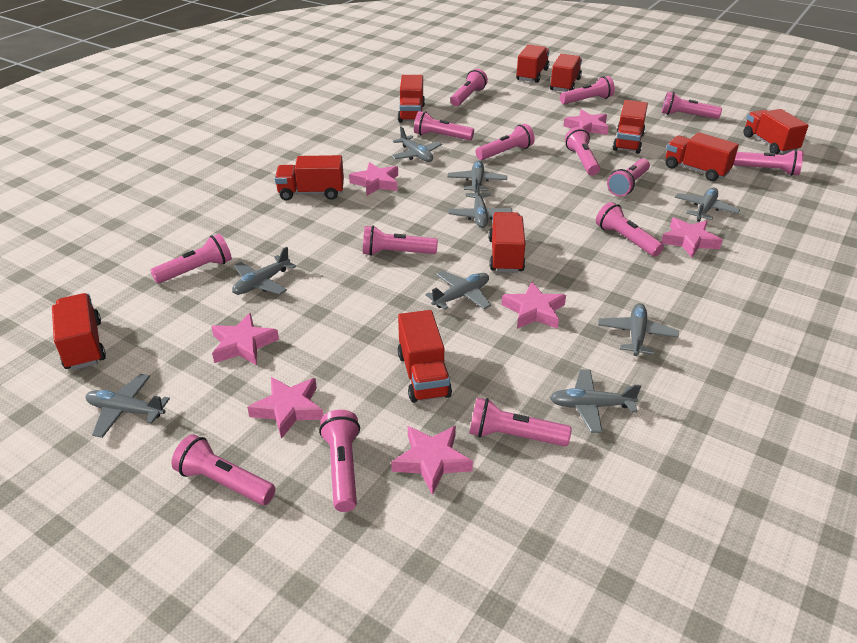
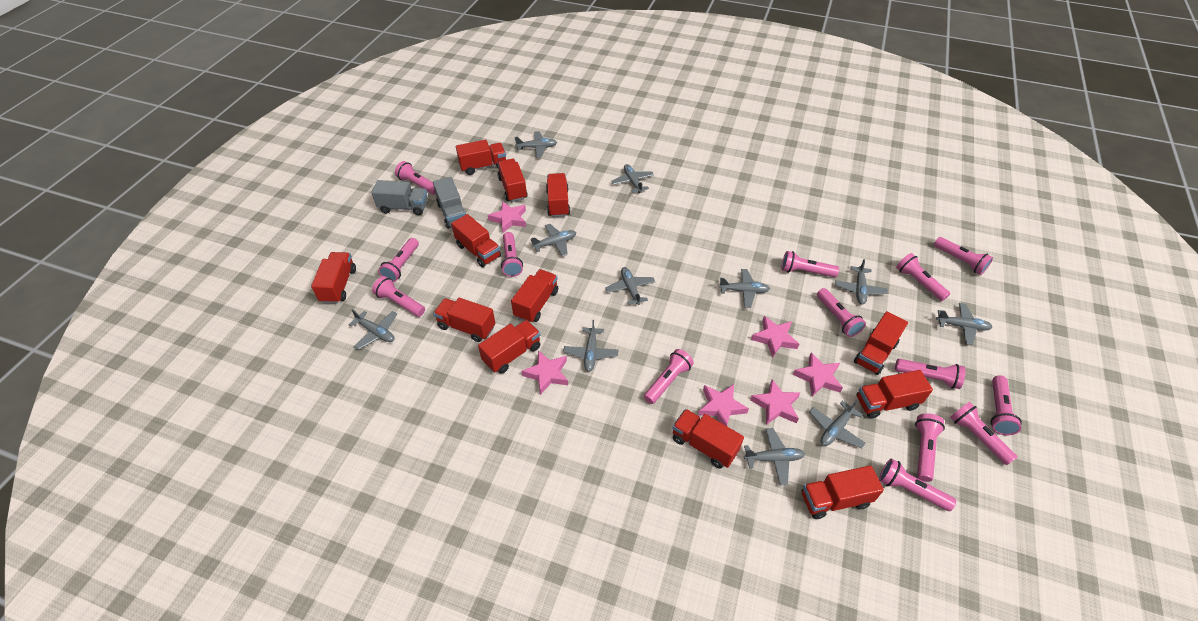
grey plane: [86,374,170,438] [232,247,296,295] [391,127,442,162] [425,271,491,310] [447,161,507,193] [448,181,512,228] [550,369,641,433] [598,303,679,356] [675,188,740,222] = 9 -> [349,309,397,350] [515,131,557,158] [530,224,576,256] [563,320,618,372] [605,267,655,305] [611,164,654,193] [719,269,770,308] [744,428,805,485] [809,400,866,448] [835,259,888,305] [936,303,992,345] = 11
grey truck: none = 0 -> [371,180,428,215] [433,177,466,229] = 2
pink star: [211,313,279,365] [247,377,323,439] [349,162,398,196] [391,426,473,495] [501,282,566,329] [563,109,609,135] [661,217,722,258] = 7 -> [488,201,526,233] [521,350,568,395] [698,384,749,426] [750,379,801,425] [751,316,799,358] [793,352,843,397] = 6
red truck: [52,293,106,370] [275,155,344,200] [398,75,425,123] [398,310,452,403] [489,212,525,273] [516,44,550,83] [550,54,582,92] [613,100,648,154] [666,132,739,181] [743,109,809,154] = 10 -> [311,252,356,304] [433,298,495,342] [451,214,501,267] [456,140,506,175] [478,320,540,374] [497,159,528,202] [511,269,558,322] [546,173,570,217] [672,409,744,468] [802,465,884,519] [854,311,908,375] [856,370,933,419] = 12

